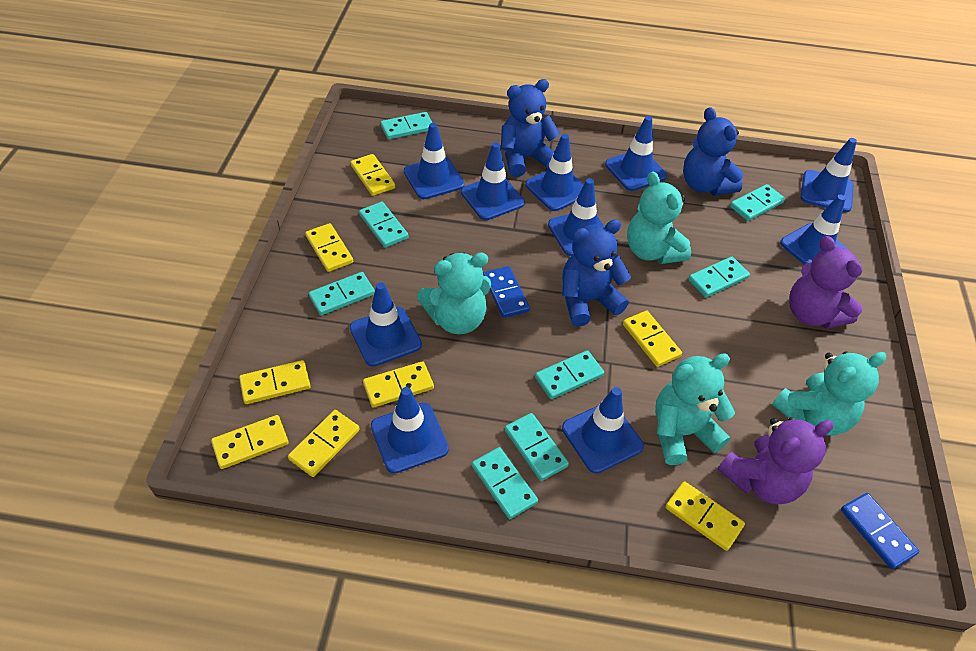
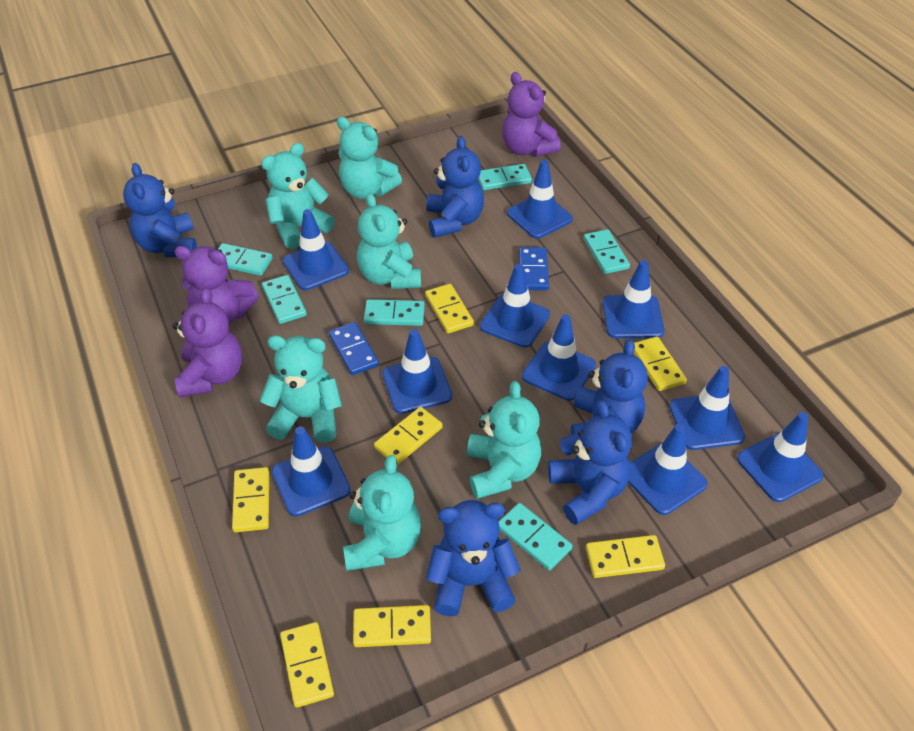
blue teddy bear: [501,79,560,177] [562,219,631,326] [683,107,743,196] = 3 -> [123,163,197,257] [426,136,484,238] [426,500,521,617] [548,400,632,525] [571,339,648,435] = 5
purple teddy bear: [718,417,833,504] [789,236,863,329] = 2 -> [173,288,242,398] [174,246,259,324] [502,72,561,157] = 3
turquoise domino: [309,272,375,315] [359,202,409,248] [381,112,433,139] [472,447,538,519] [505,413,569,481] [535,350,604,399] [688,256,750,297] [730,184,785,221] = 8 -> [218,243,273,276] [262,275,307,324] [364,299,425,326] [478,164,532,190] [498,503,572,571] [584,229,630,274] = 6
turquoise teddy bear: [417,253,491,334] [627,172,691,264] [655,353,735,465] [772,351,886,436] = 4 -> [260,335,342,443] [261,143,335,249] [337,117,402,199] [343,455,421,571] [357,193,421,289] [467,381,541,499] = 6
yellow domino: [211,415,289,469] [239,360,311,404] [288,410,360,477] [305,223,353,272] [351,154,395,196] [363,361,434,407] [623,311,682,367] [665,481,745,551] = 8 -> [232,467,269,532] [280,622,334,708] [353,605,431,647] [374,407,443,465] [425,284,474,333] [586,535,665,578] [634,337,687,391] = 7

